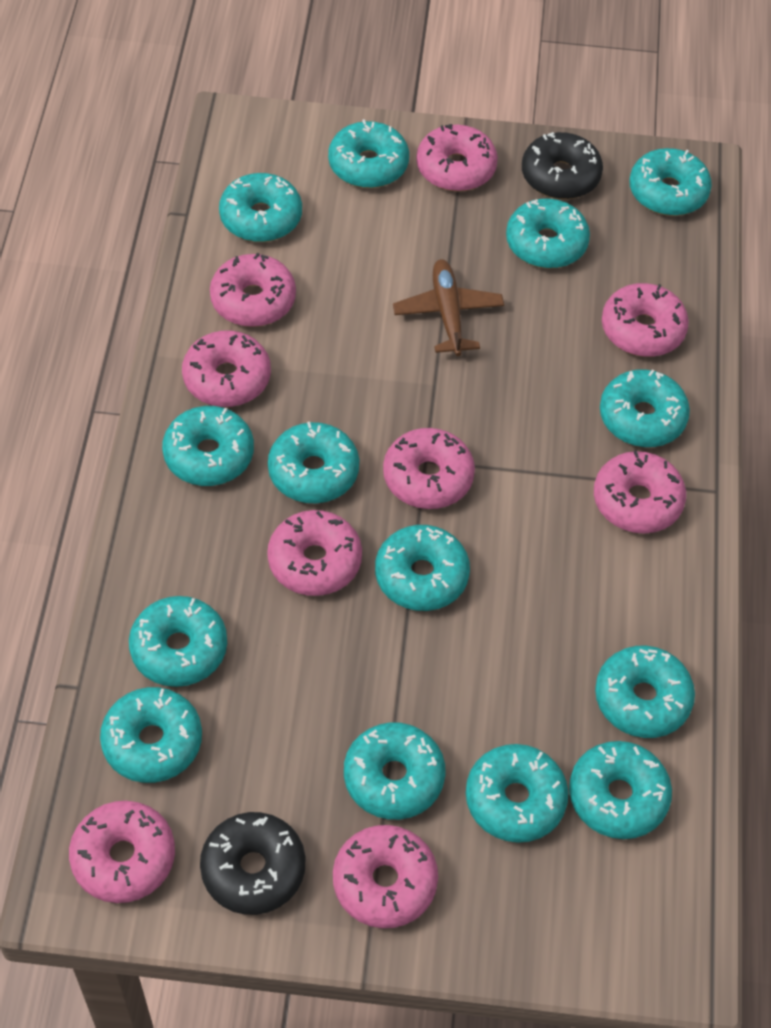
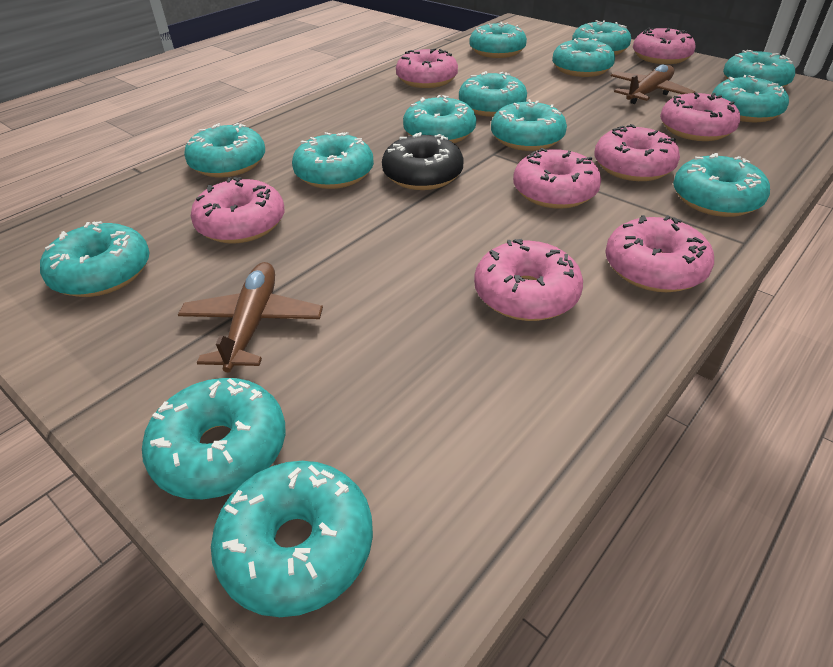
black donut: [200,812,305,915] [522,132,603,199] = 2 -> [382,132,464,190] = 1
brown plane: [393,259,504,356] = 1 -> [178,262,323,373] [611,64,695,104] = 2
pink donut: [69,801,175,903] [182,330,271,407] [210,253,296,327] [267,510,362,596] [333,825,438,928] [383,428,475,509] [416,124,498,191] [594,450,686,534] [602,283,689,357] = 9 -> [191,177,284,243] [396,48,458,88] [474,239,583,321] [513,148,601,209] [594,124,680,181] [605,215,714,292] [633,28,696,64] [660,93,740,141] = 8

